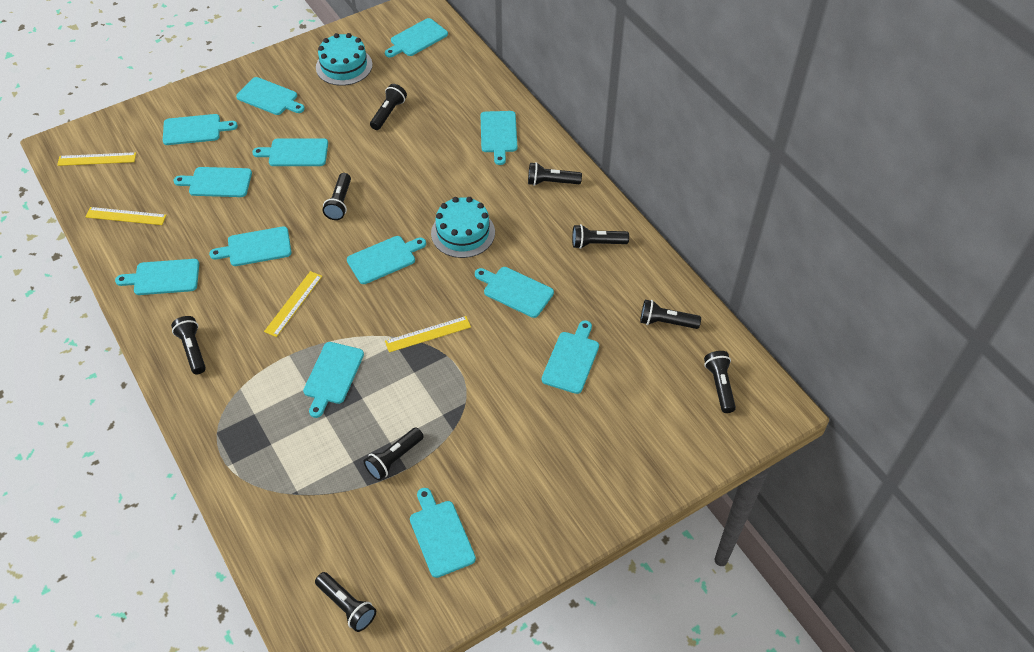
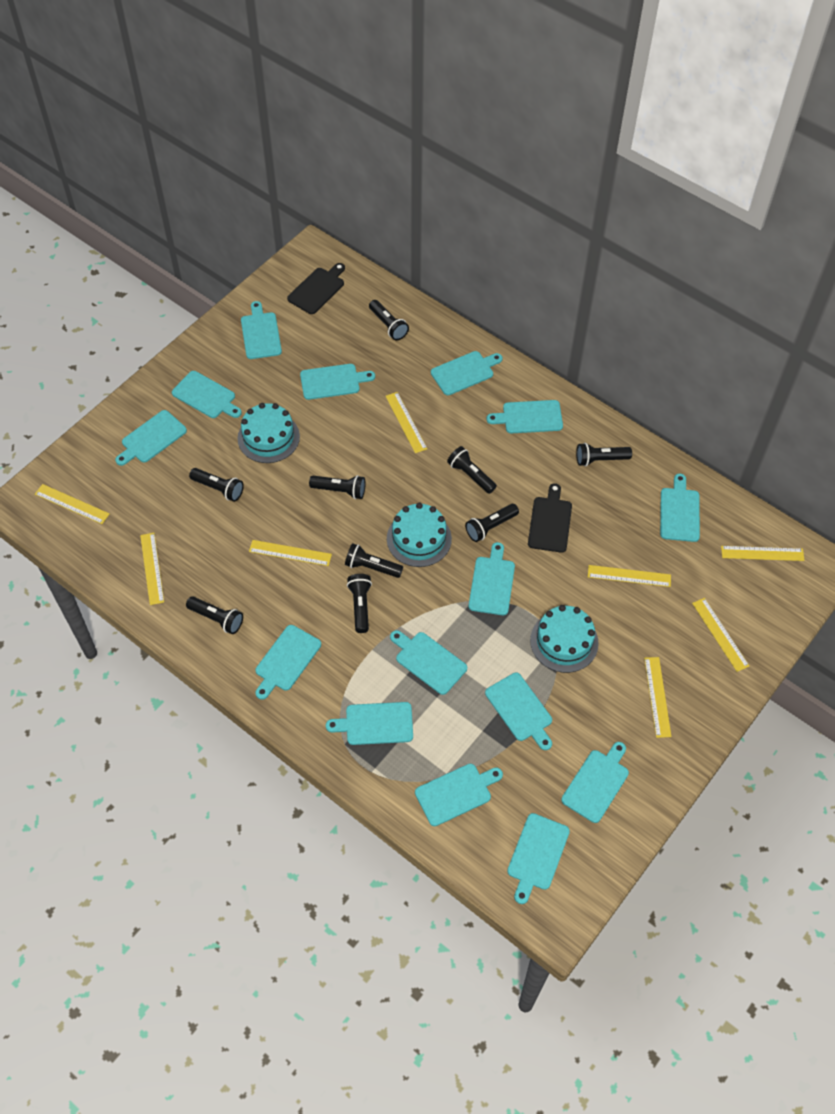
black cutting board: none = 0 -> [287,263,345,314] [528,483,572,553] = 2
turquoise cake: [316,33,372,86] [431,197,495,258] = 2 -> [237,403,300,463] [387,503,452,567] [530,605,599,673] = 3
turquoise cutting board: [115,259,199,295] [163,114,238,145] [174,167,252,197] [209,226,292,266] [236,77,305,115] [252,138,328,166] [303,342,364,418] [347,236,426,284] [385,18,448,58] [410,488,476,578] [475,267,554,318] [480,111,517,165] [542,320,599,394] = 13 -> [115,410,187,466] [172,371,242,418] [241,301,282,359] [255,625,321,700] [300,364,375,400] [326,702,413,745] [390,630,467,695] [415,764,503,826] [431,351,503,395] [469,542,515,615] [485,673,552,750] [486,400,563,433] [507,813,570,904] [561,742,629,823] [660,474,700,542] = 15
yellow ruler: [57,152,136,166] [86,207,166,225] [264,271,322,337] [385,316,471,353] = 4 -> [35,484,110,524] [140,533,164,605] [249,540,332,566] [386,392,427,453] [588,565,671,587] [644,657,672,738] [692,598,749,672] [721,546,805,561] = 8

